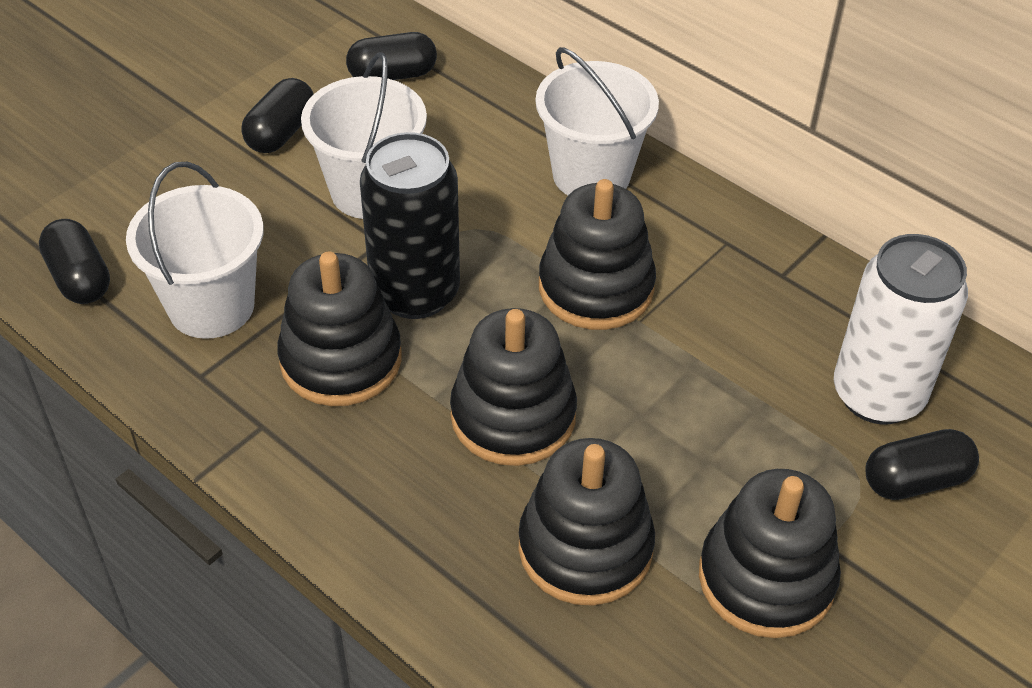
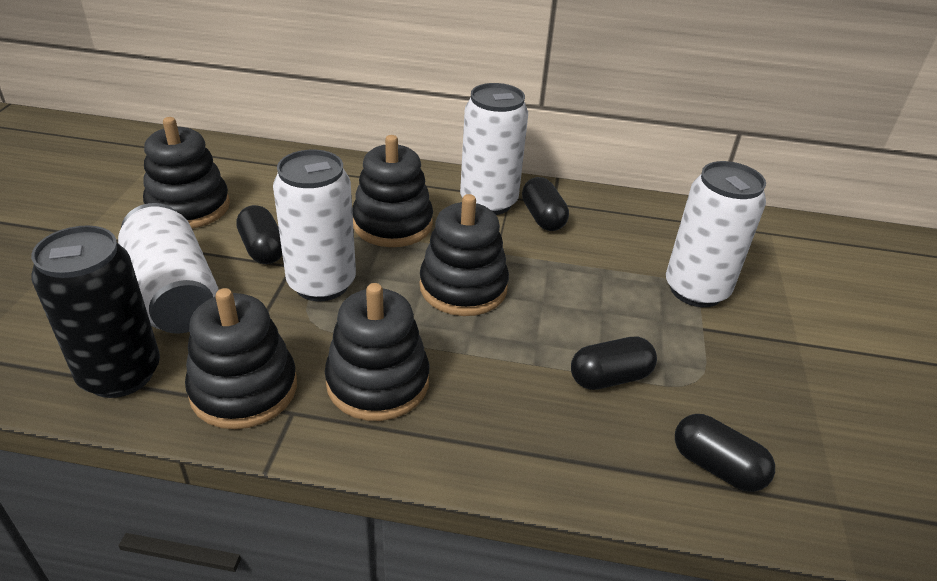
white bucket: [126,161,264,339] [301,52,427,219] [535,47,659,195] = 3 -> none = 0
white can: [834,234,968,424] = 1 -> [118,203,219,334] [273,150,356,301] [460,83,528,215] [666,161,766,307] = 4

